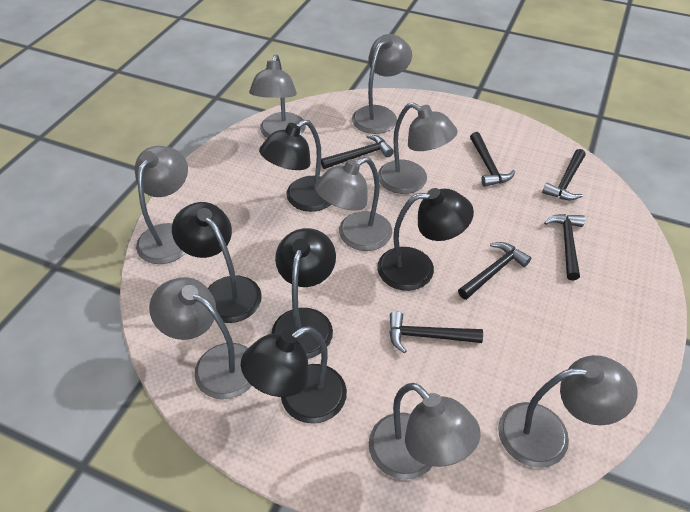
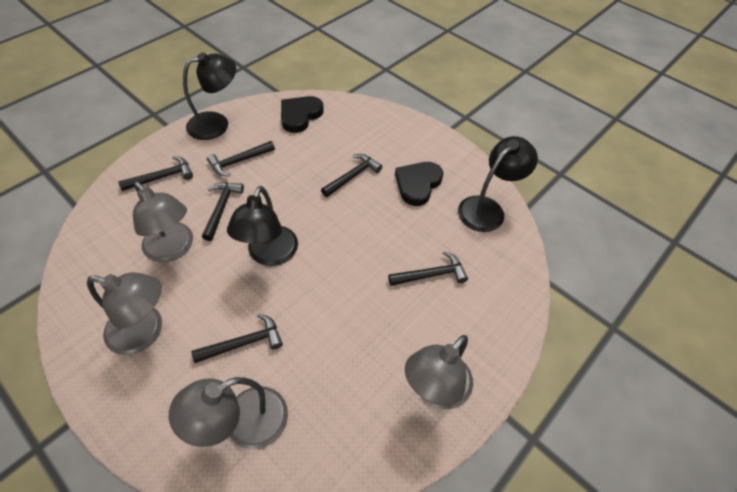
black heart: none = 0 -> [281,96,324,133] [395,162,443,206] = 2
black lamp: [172,202,262,323] [241,326,347,424] [259,120,331,212] [271,228,336,359] [377,188,474,291] = 5 -> [183,52,236,140] [227,186,298,266] [458,136,538,232] = 3
grey lamp: [135,146,188,264] [149,277,252,399] [249,54,306,138] [315,157,392,251] [352,34,412,134] [369,383,481,480] [378,103,458,194] [498,355,638,468] = 8 -> [87,272,162,355] [133,181,193,262] [169,377,288,450] [405,335,473,409] = 4

